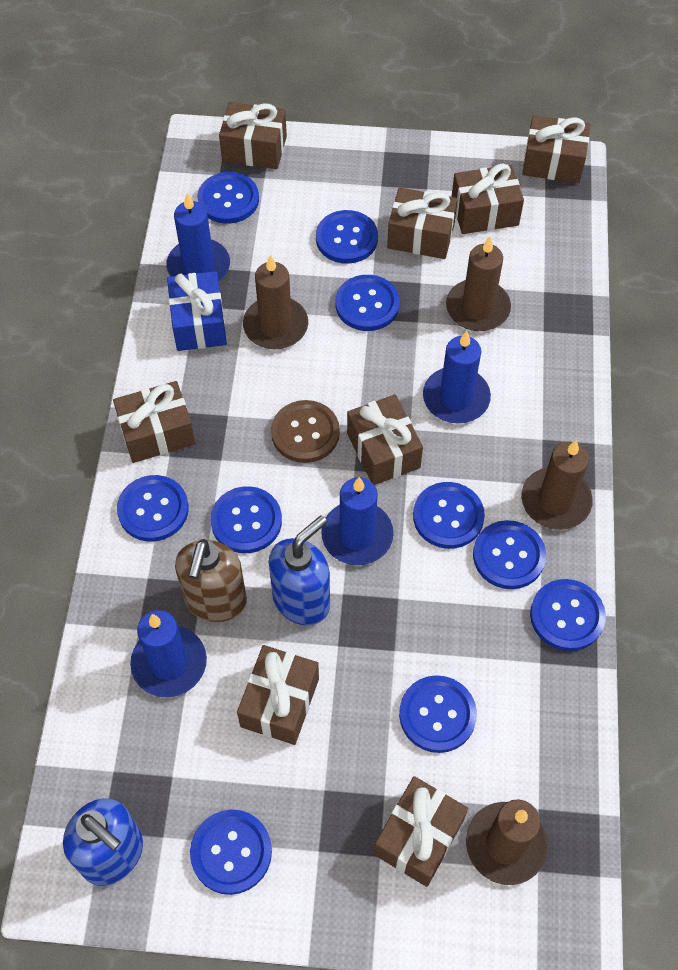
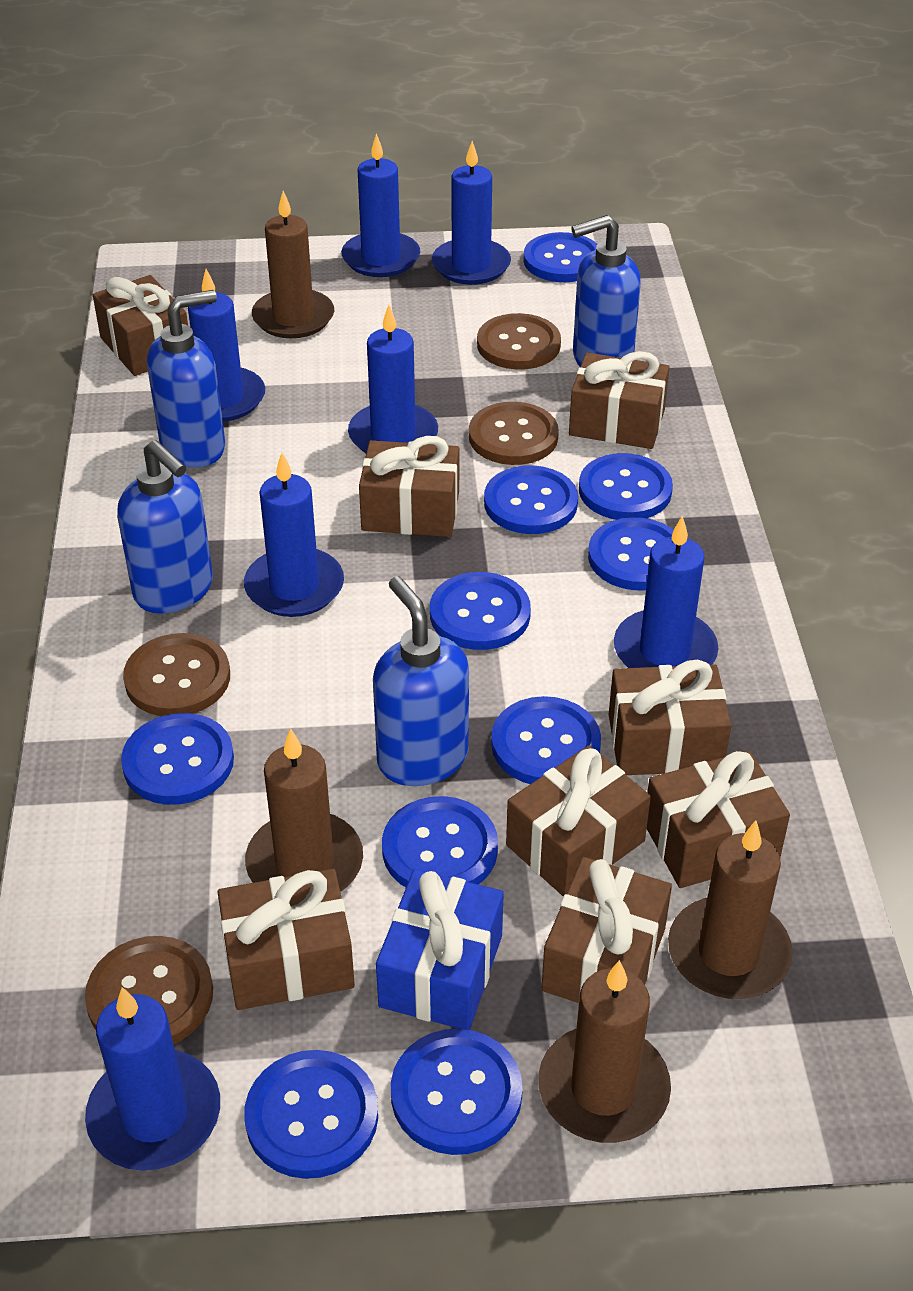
blue candle: [130,610,207,697] [166,193,230,281] [321,477,394,565] [423,331,491,424] = 4 -> [85,987,220,1171] [188,269,265,422] [244,453,344,617] [341,133,420,277] [348,305,438,453] [432,141,511,285] [614,516,719,668] = 7
blue soap dispenser: [63,798,143,886] [269,515,330,625] = 2 -> [117,440,213,614] [147,290,225,468] [373,576,469,786] [571,215,641,367] = 4
brown button: [271,400,340,463] = 1 -> [85,936,213,1044] [123,633,230,716] [469,402,559,465] [477,313,561,370] = 4
brown soap dispenser: [175,539,247,622] = 1 -> none = 0

